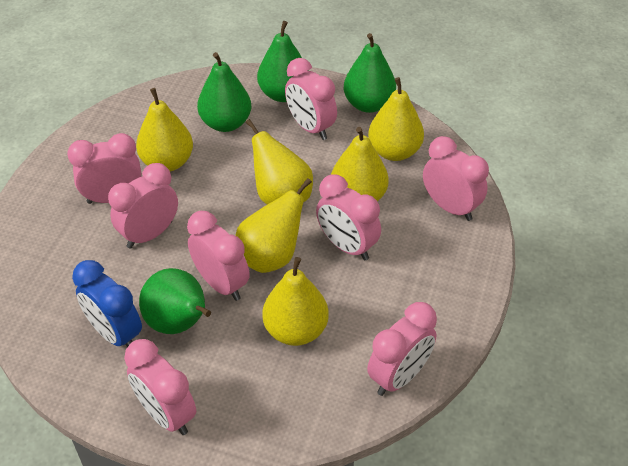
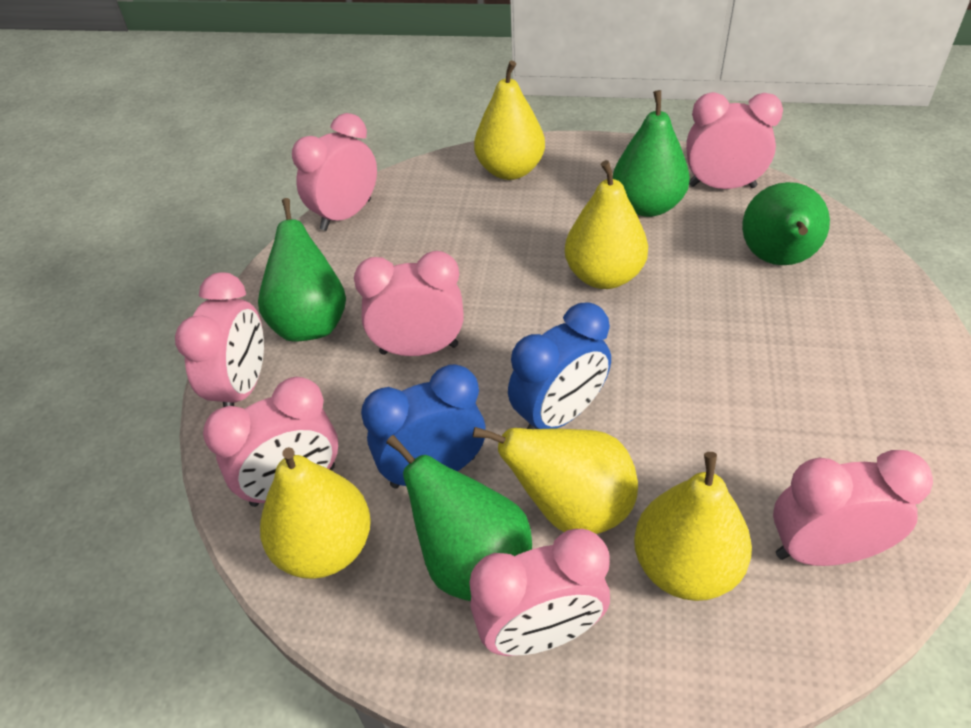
blue clock: [72,260,142,347] = 1 -> [361,364,486,489] [508,302,611,429] = 2
pink clock: [67,133,142,204] [108,163,178,249] [124,339,196,435] [187,211,250,301] [285,58,337,140] [316,174,381,260] [367,302,437,396] [423,136,489,221] = 8 -> [175,272,264,407] [203,377,338,507] [292,113,377,231] [354,251,464,356] [470,529,610,656] [686,92,783,189] [773,450,933,566] = 7
yellow pear: [136,88,193,172] [236,178,312,273] [246,119,313,204] [262,257,329,346] [331,127,389,201] [368,77,424,161] = 6 -> [260,447,371,579] [473,427,638,534] [474,61,545,180] [565,160,648,289] [634,452,752,601] = 5

